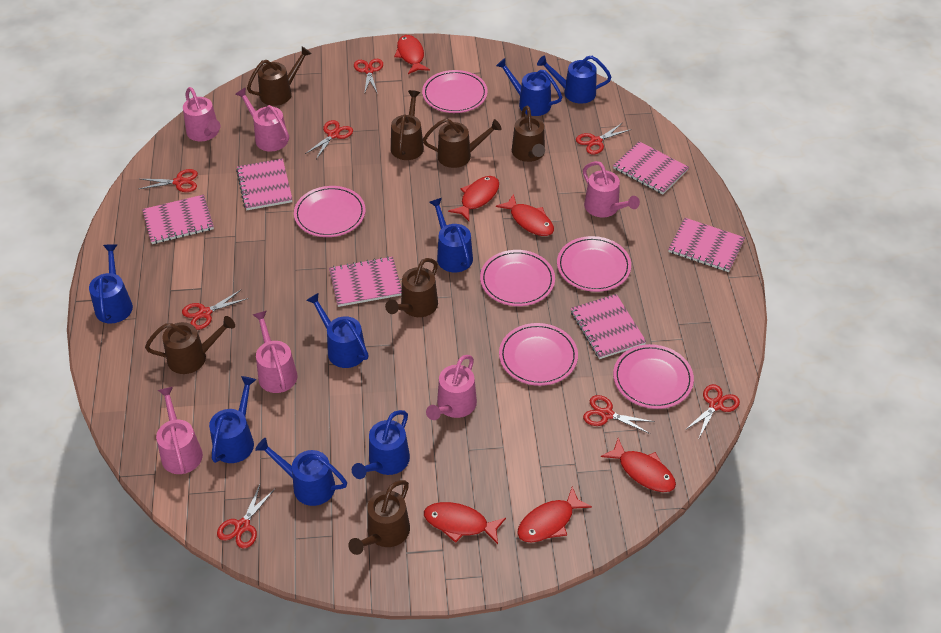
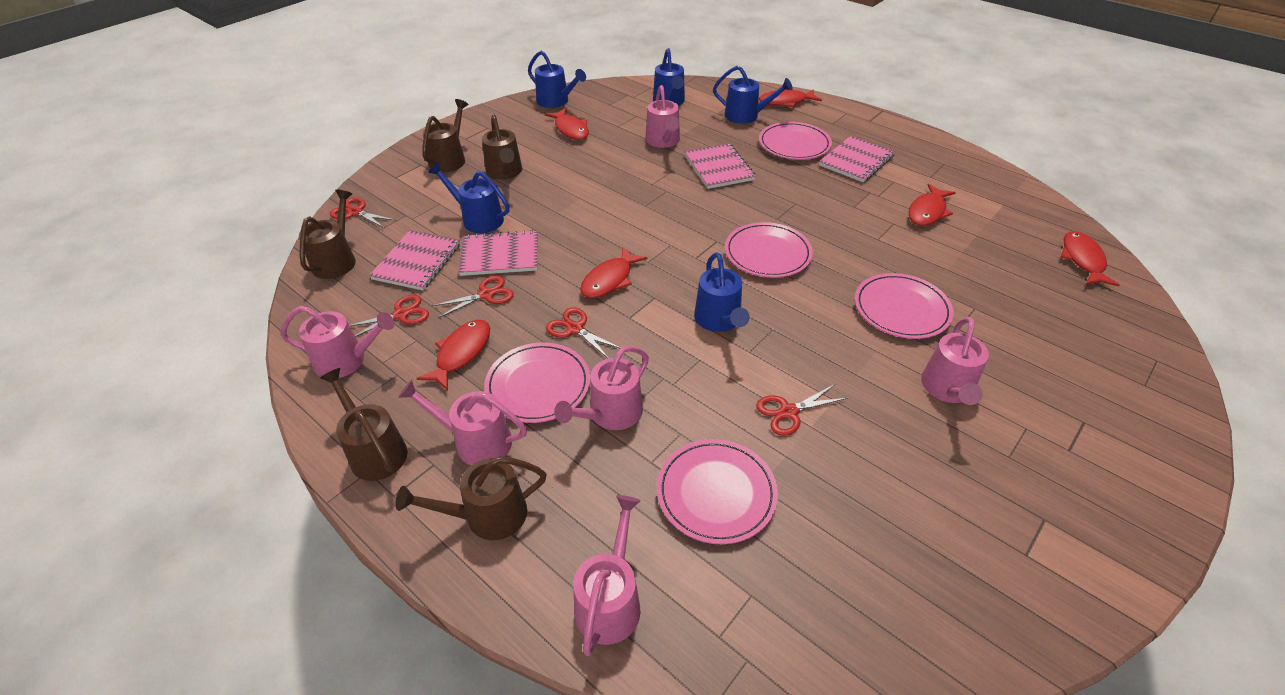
blue watering can: [89,244,133,324] [209,376,256,463] [255,438,347,506] [306,293,369,368] [352,410,410,479] [429,198,473,273] [496,58,562,116] [537,55,612,104] = 8 -> [428,162,510,233] [528,51,586,108] [653,48,685,106] [694,252,749,332] [713,66,793,124] = 5
brown watering can: [145,316,235,374] [247,47,312,106] [348,480,410,555] [385,258,438,317] [391,90,424,160] [423,119,502,168] [512,106,545,162] = 7 -> [299,190,356,279] [320,368,408,481] [396,456,547,540] [422,99,468,172] [482,114,522,180] = 5
pink notebook: [142,195,214,244] [236,158,293,210] [329,256,402,307] [571,294,647,359] [613,141,689,194] [668,218,745,272] = 6 -> [369,230,460,290] [458,230,538,276] [684,143,756,189] [819,135,895,182] = 4
pink plate: [294,186,366,237] [422,70,488,113] [480,250,555,306] [499,323,578,386] [557,236,631,292] [613,344,694,409] = 6 -> [484,342,590,423] [657,439,778,544] [725,222,813,278] [759,122,832,160] [855,273,954,339] = 5
red scissors: [139,169,198,192] [182,290,248,330] [217,485,275,548] [305,120,353,159] [354,59,383,94] [576,123,631,154] [583,395,655,434] [684,384,740,438] = 8 -> [330,197,397,228] [350,295,429,336] [432,276,514,318] [546,307,621,359] [756,384,848,436] = 5

